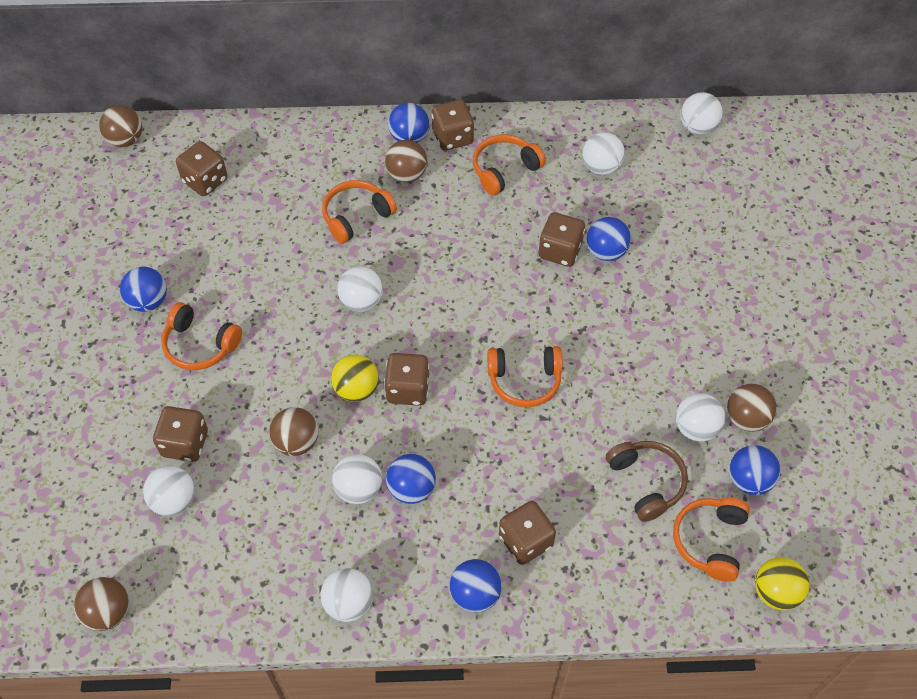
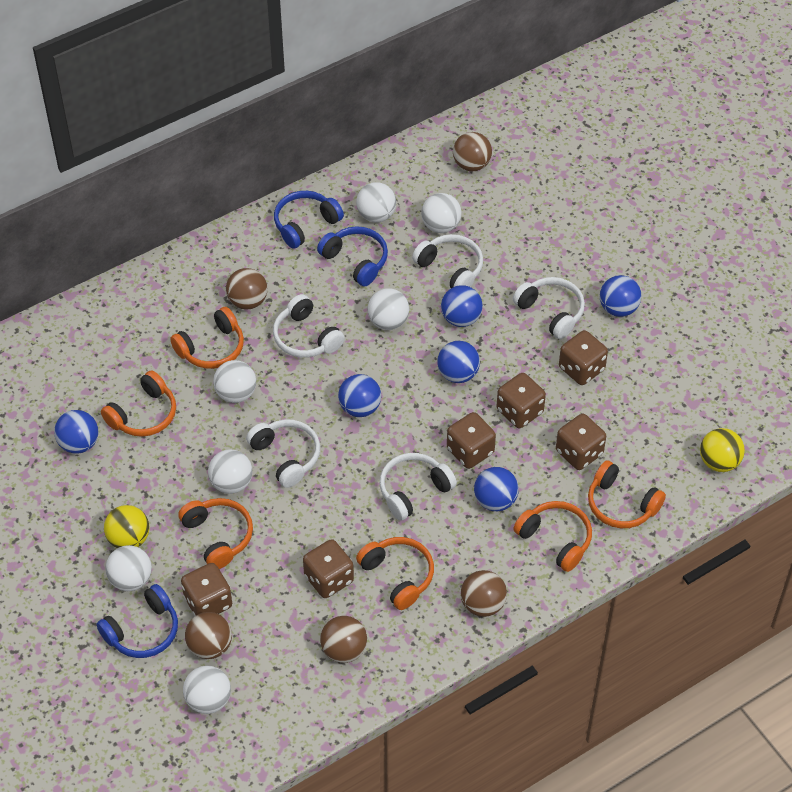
blue headphones: none = 0 -> [97,584,178,658] [274,191,344,249] [317,226,388,286] = 3
brown headphones: [606,441,688,522] = 1 -> none = 0
orange headphones: [161,302,242,370] [322,180,397,244] [473,135,546,196] [487,346,563,408] [673,497,750,582] = 5 -> [101,370,176,437] [170,307,244,369] [178,498,253,569] [356,537,434,610] [513,501,592,572] [588,460,666,528] = 6
white headphones: none = 0 -> [246,419,320,488] [273,294,345,358] [380,453,457,521] [412,234,483,288] [513,277,585,339] = 5

